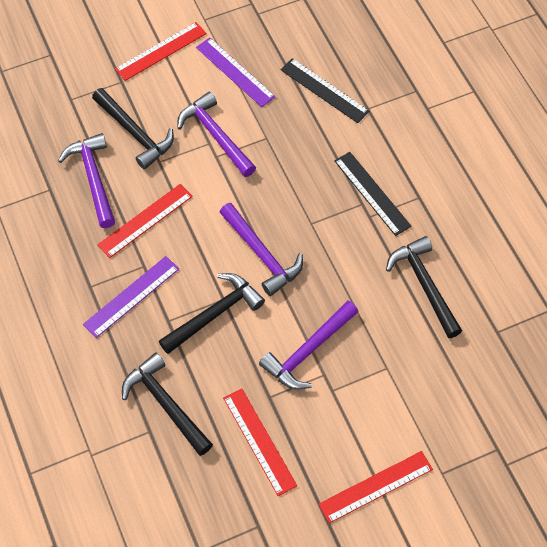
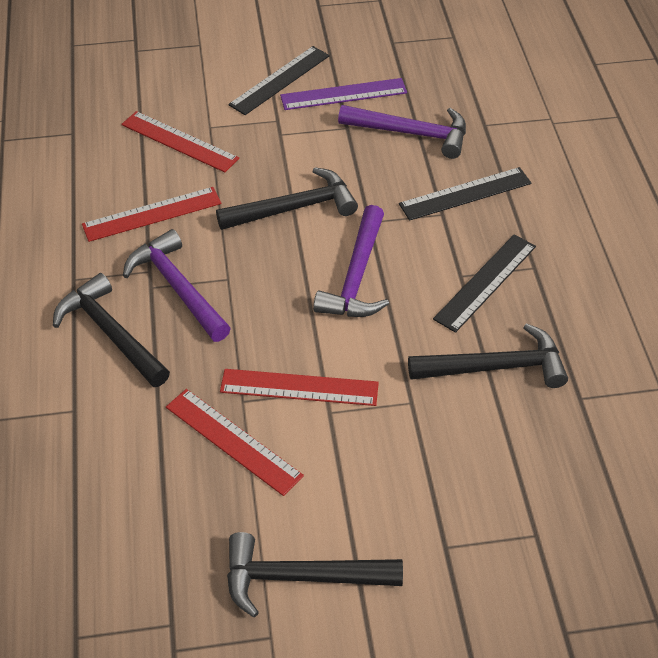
black ruler: [281,58,370,123] [334,152,412,236] = 2 -> [228,46,330,115] [399,167,531,221] [433,234,536,333] = 3
purple hammer: [58,133,115,228] [177,92,256,177] [219,203,303,296] [259,301,358,390] = 4 -> [123,229,231,342] [313,205,389,317] [338,105,466,159] = 3
purple ruler: [83,256,179,338] [196,38,276,107] = 2 -> [280,78,407,110] = 1

